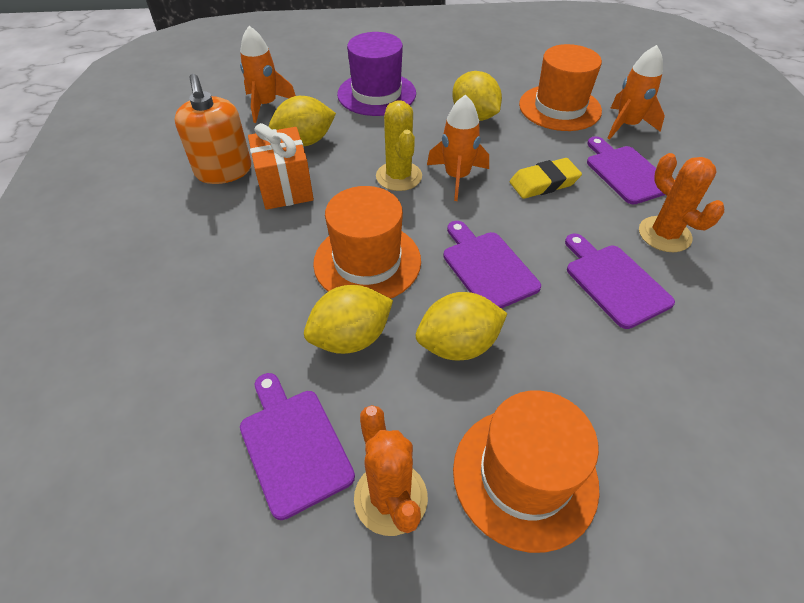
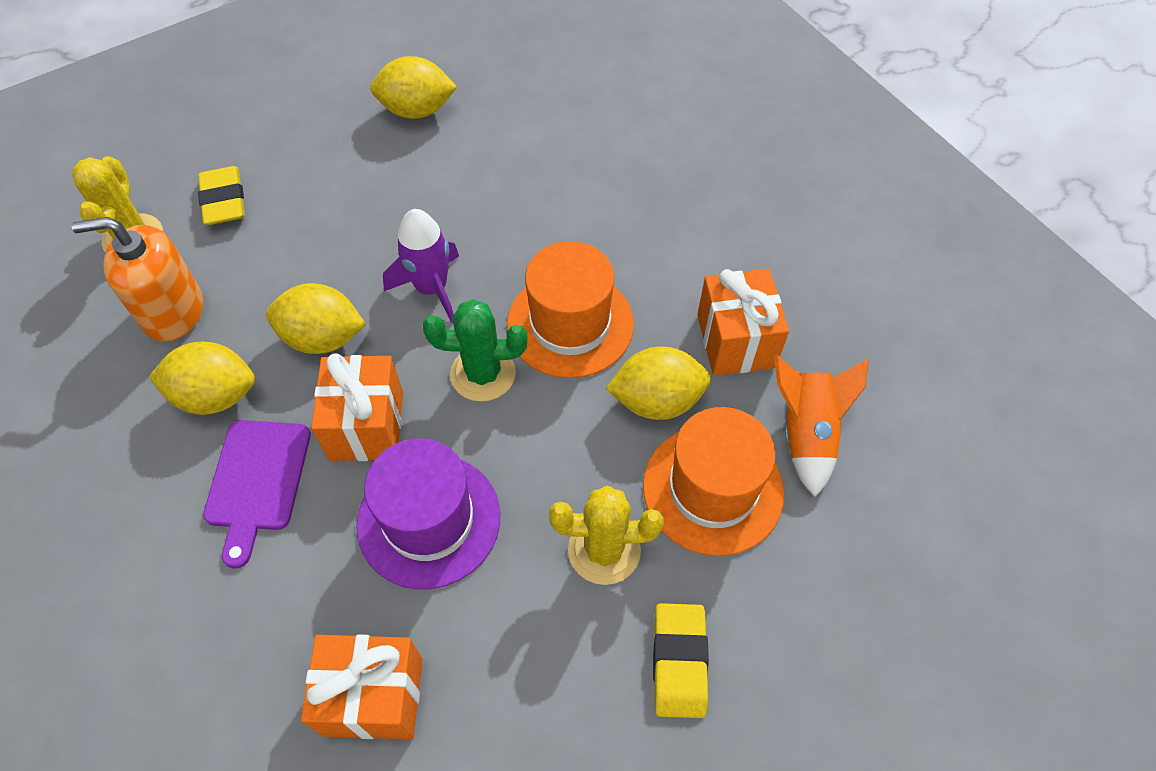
green cactus: none = 0 -> [423,299,527,402] = 1
orange cactus: [354,405,428,536] [639,153,724,252] = 2 -> none = 0
orange gift: [248,123,314,210] = 1 -> [301,634,423,739] [311,353,403,461] [697,269,789,376] = 3
orange hat: [313,186,421,299] [453,390,599,553] [519,44,602,131] = 3 -> [507,241,634,378] [643,407,784,556] = 2
orange rocket: [240,26,296,123] [427,94,489,201] [608,45,665,139] = 3 -> [774,355,869,497] = 1
purple cutting board: [240,373,355,520] [443,221,541,309] [565,234,675,329] [587,136,665,204] = 4 -> [203,420,311,569] = 1
purple rocket: none = 0 -> [383,209,459,323] = 1
yellow cactus: [376,100,422,191] = 1 -> [72,156,163,252] [549,486,664,585] = 2
yellow eraser: [510,158,582,199] = 1 -> [198,166,245,225] [653,603,709,718] = 2

